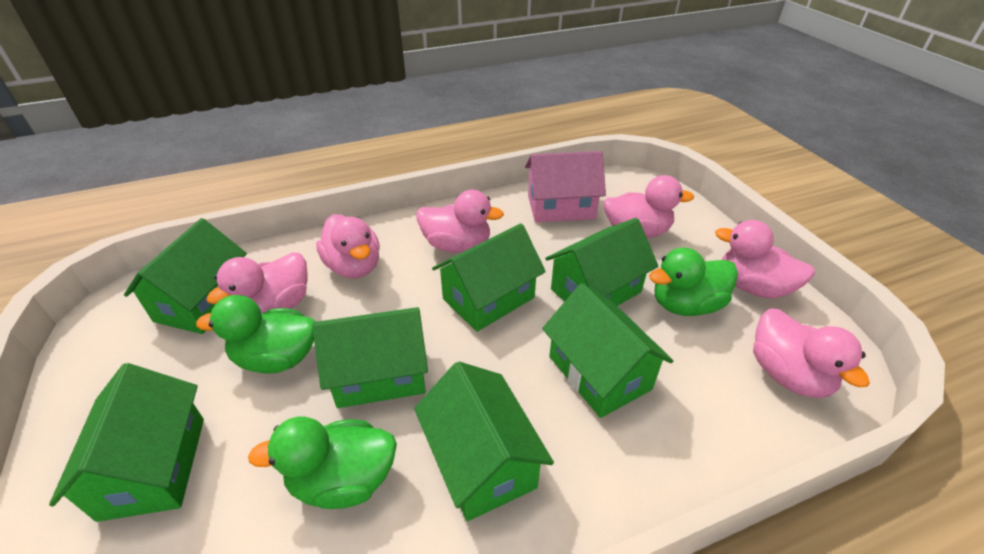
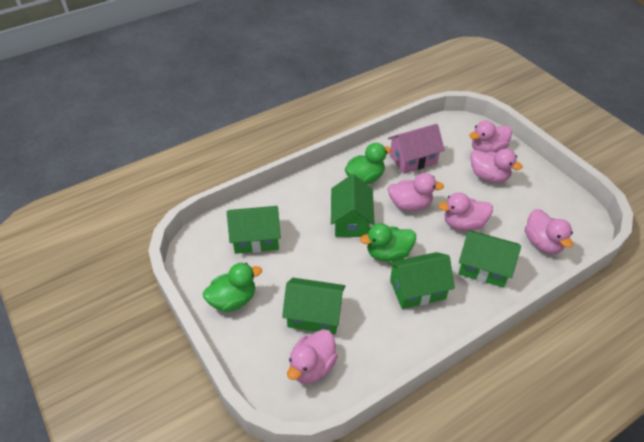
green house: [49,363,204,522] [124,218,247,334] [312,307,428,408] [414,362,554,521] [432,223,546,332] [542,283,673,418] [545,218,658,306] = 7 -> [227,206,281,254] [282,278,346,335] [331,174,375,237] [388,252,455,309] [458,230,521,288] = 5

